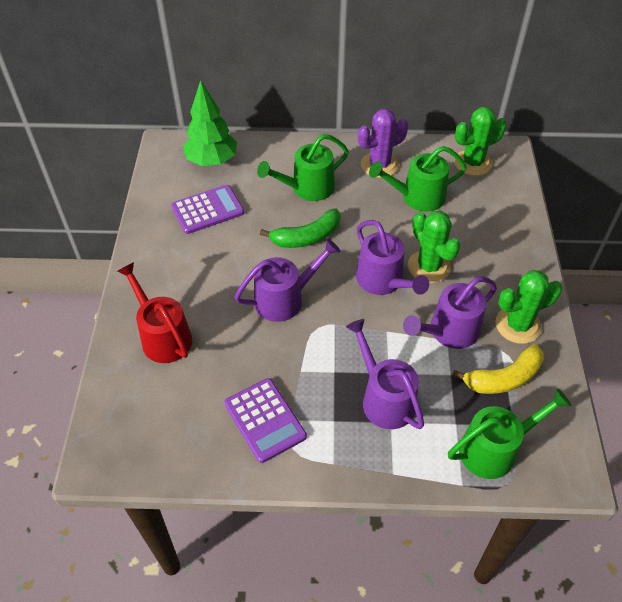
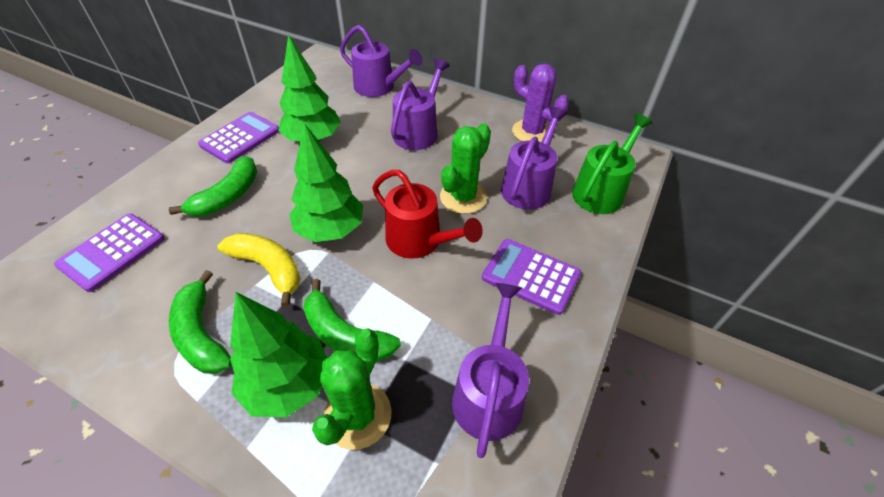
green banana: [260,208,341,248] = 1 -> [169,156,257,216] [169,270,232,374] [303,279,401,361] = 3
green cactus: [408,211,460,283] [454,107,507,176] [495,270,562,344] = 3 -> [312,329,392,450] [440,123,491,214] = 2
green tree: [183,80,237,166] = 1 -> [230,292,327,417] [278,35,341,142] [289,123,363,242] = 3
green watering can: [257,134,348,201] [369,146,467,212] [448,388,571,479] = 3 -> [572,114,653,214] = 1
purple calculator: [171,185,244,234] [224,378,307,463] = 2 -> [54,214,165,292] [198,112,279,164] [482,239,581,315] = 3

